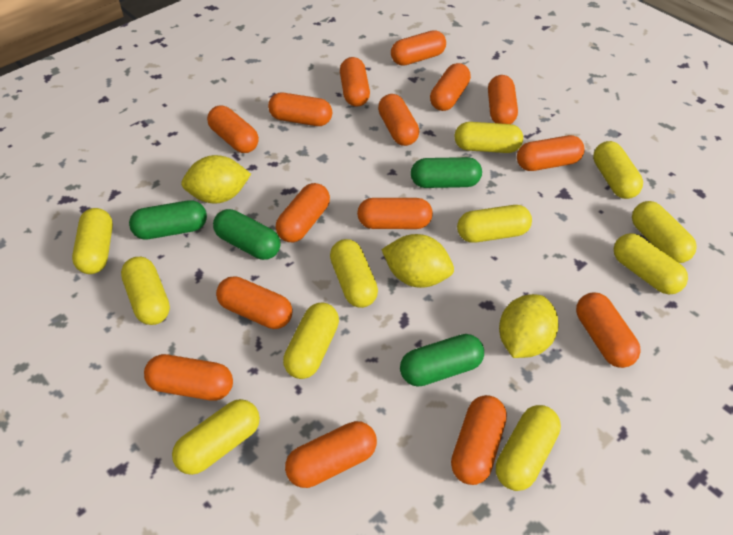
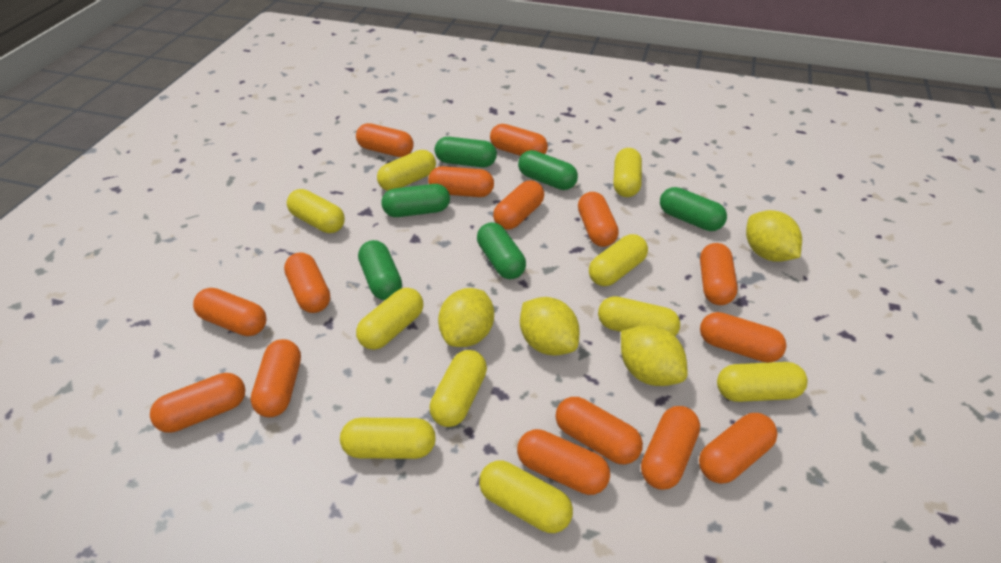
green capsule: [129,200,207,239] [213,209,281,260] [400,334,484,387] [411,157,482,188] = 4 -> [358,240,402,300] [381,184,450,217] [435,137,497,167] [477,222,526,279] [518,150,578,190] [660,187,727,231] = 6
yellow capsule: [72,208,113,274] [121,257,170,325] [172,399,260,475] [283,303,339,379] [330,239,378,308] [454,122,523,153] [457,205,532,243] [496,405,561,491] [593,141,643,199] [614,233,688,295] [632,201,697,263] = 11 -> [287,189,345,233] [340,418,436,459] [356,288,423,350] [377,150,436,191] [430,350,487,427] [479,460,573,533] [589,234,648,286] [598,296,680,336] [613,148,642,197] [717,362,807,402] = 10
yellow lemon: [181,155,251,204] [381,234,454,288] [499,294,559,358] = 3 -> [438,288,494,347] [520,297,580,355] [621,325,688,386] [746,210,802,262] = 4

